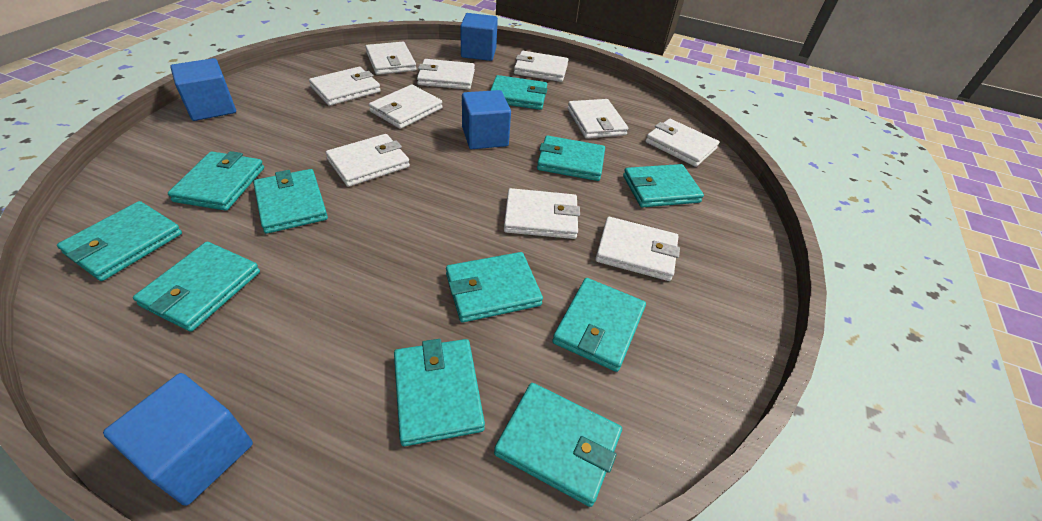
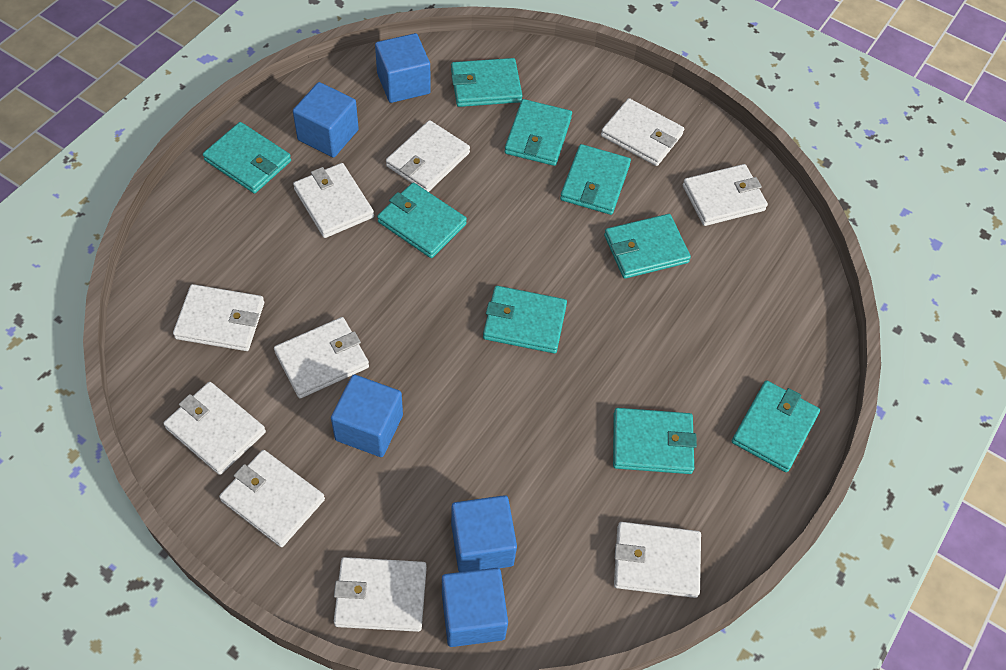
blue cube: [103,373,253,506] [170,58,236,121] [460,13,498,61] [462,90,511,149] = 4 -> [293,82,359,158] [331,374,403,457] [375,33,431,103] [442,568,508,647] [451,495,517,572] = 5
turquoise wallet: [57,201,182,281] [133,242,260,332] [168,151,264,211] [253,169,328,234] [394,339,485,446] [446,252,543,323] [490,75,547,110] [494,383,622,507] [537,136,605,181] [552,278,646,372] [623,164,704,207] = 11 -> [203,122,291,194] [377,182,467,258] [451,58,522,107] [483,286,567,353] [505,99,572,166] [560,144,631,215] [604,214,691,279] [613,408,697,474] [732,380,820,472] = 9

